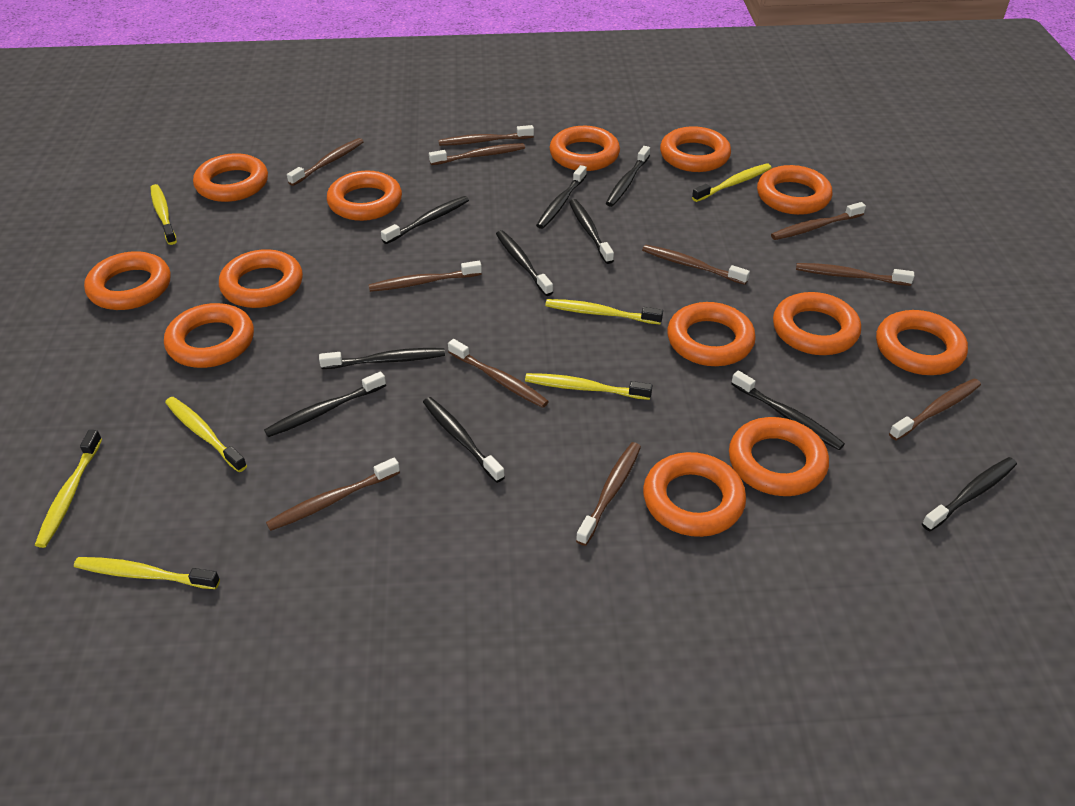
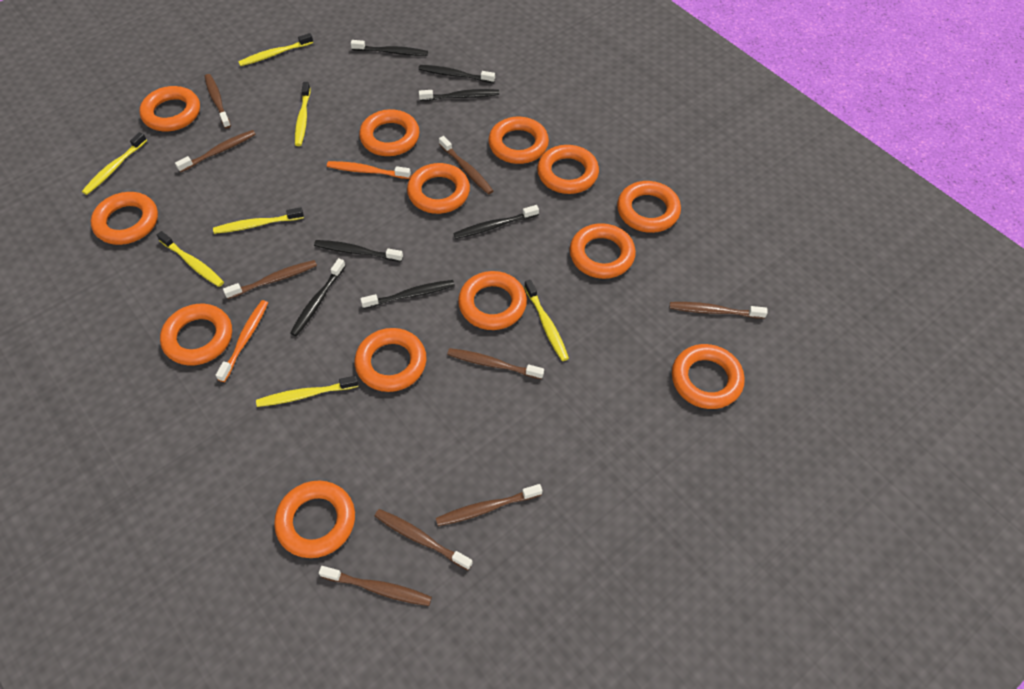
black toothbrush: [264,371,386,437] [319,348,445,369] [381,196,469,244] [423,397,505,483] [496,230,553,296] [536,165,587,229] [569,199,614,264] [606,146,650,207] [731,370,845,450] [922,457,1017,531] = 10 -> [290,258,345,336] [314,240,403,262] [351,40,428,56] [360,280,455,309] [418,65,495,83] [419,89,499,101] [453,205,539,239] = 7
brown toothbrush: [266,458,400,531] [287,138,364,186] [369,261,482,292] [429,143,525,165] [438,125,534,146] [448,339,549,408] [576,442,641,546] [642,245,750,285] [771,202,866,240] [796,263,914,286] [889,379,981,440] = 11 -> [175,130,256,172] [204,74,231,128] [223,260,317,299] [319,566,432,606] [375,509,473,570] [436,484,542,526] [439,136,493,195] [447,348,544,379] [670,302,768,319] = 9
orange toothbrush: none = 0 -> [216,300,268,382] [327,161,411,179] = 2

